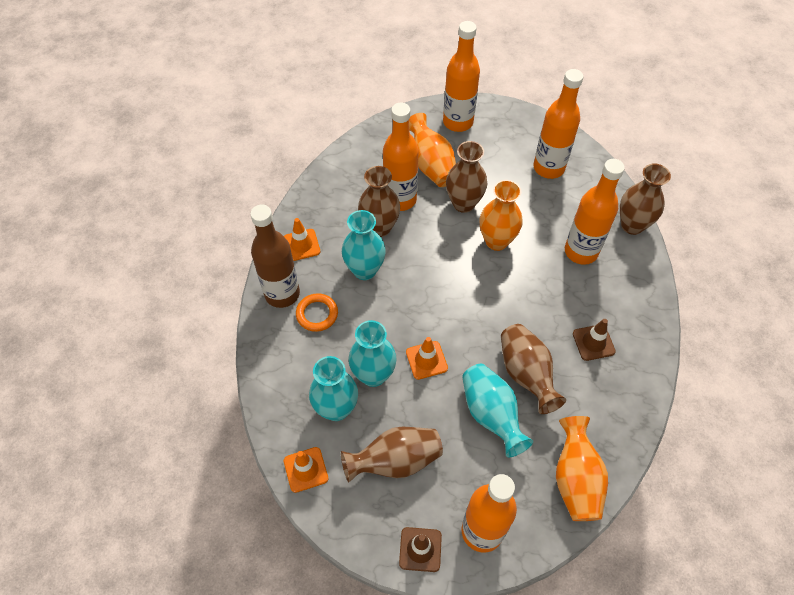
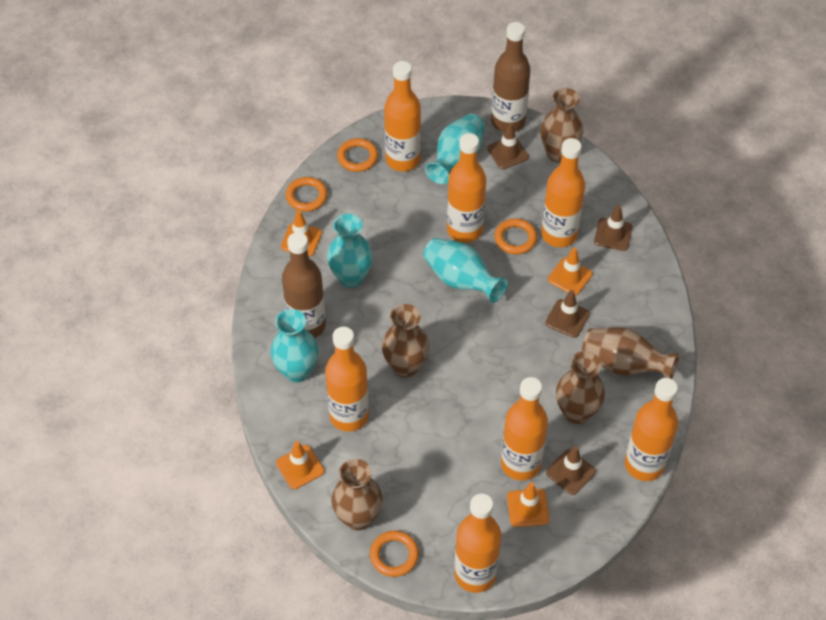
brown bottle: [250,204,300,308] = 1 -> [282,232,326,338] [491,22,531,132] = 2
brown traffic cone: [399,527,442,572] [573,319,616,361] = 2 -> [487,123,529,169] [545,290,590,338] [546,446,596,495] [594,205,633,251] = 4
orange bottle: [383,103,419,211] [443,21,480,132] [462,474,517,553] [533,69,583,179] [565,159,625,265] = 5 -> [325,327,369,432] [384,61,421,171] [447,133,486,243] [454,494,501,593] [501,377,548,481] [541,138,585,247] [625,378,678,481] = 7
orange ring: [296,293,338,332] = 1 -> [286,177,327,212] [337,138,378,172] [370,531,419,577] [494,218,537,254] = 4
orange traffic cone: [284,218,320,261] [284,447,328,493] [406,337,448,380] = 3 -> [276,441,324,489] [281,210,322,256] [507,482,549,527] [548,248,592,296] = 4
orange vase: [409,113,456,187] [479,180,523,251] [556,416,608,521] = 3 -> none = 0

